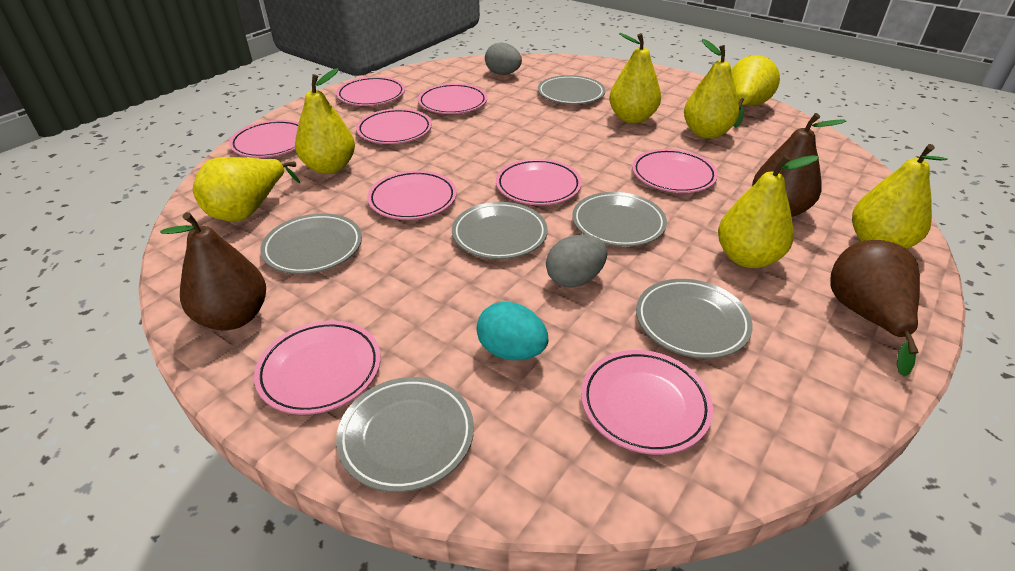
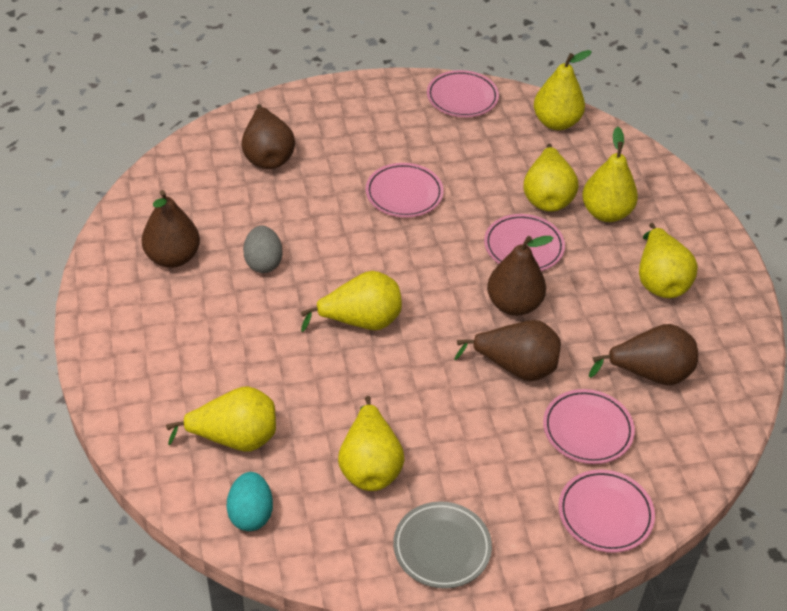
brown pear: [160,212,266,330] [752,113,846,217] [830,240,920,377] = 3 -> [142,190,200,268] [242,104,295,169] [454,320,561,381] [487,236,554,316] [589,324,698,385] = 5
grey egg: [485,42,522,75] [546,234,608,288] = 2 -> [243,225,283,273] = 1
grey plate: [260,213,362,274] [336,377,474,492] [452,202,548,259] [538,75,606,104] [572,192,667,247] [636,279,753,359] = 6 -> [393,501,492,589] = 1
pink plate: [229,120,299,158] [254,321,381,415] [336,77,405,106] [356,109,432,144] [367,170,457,220] [418,83,487,114] [496,159,582,205] [581,350,713,455] [632,149,718,193] = 9 -> [366,163,444,218] [427,70,499,117] [484,214,565,271] [543,389,635,464] [558,469,655,553] = 5

